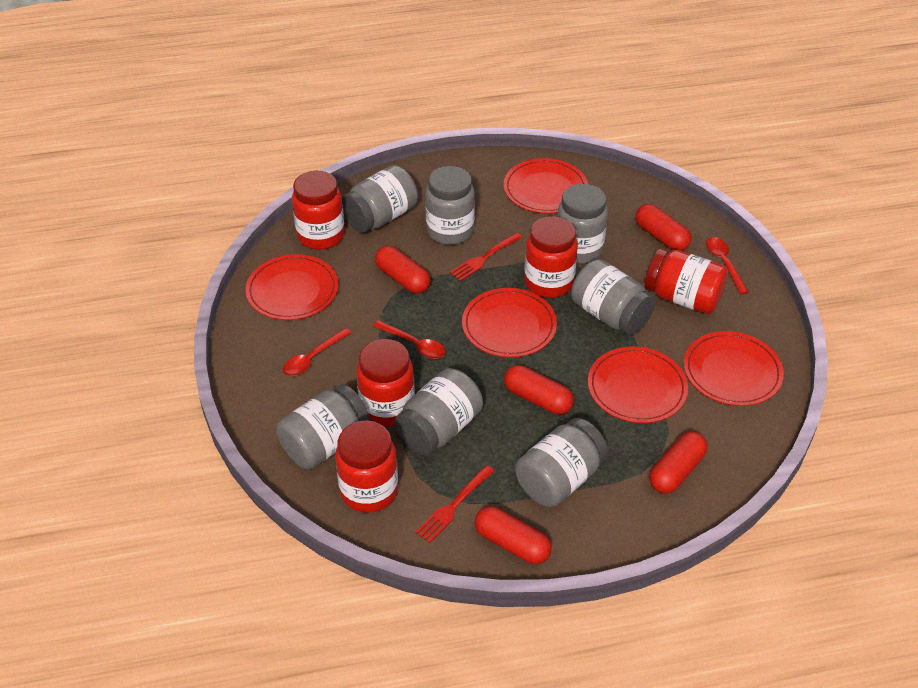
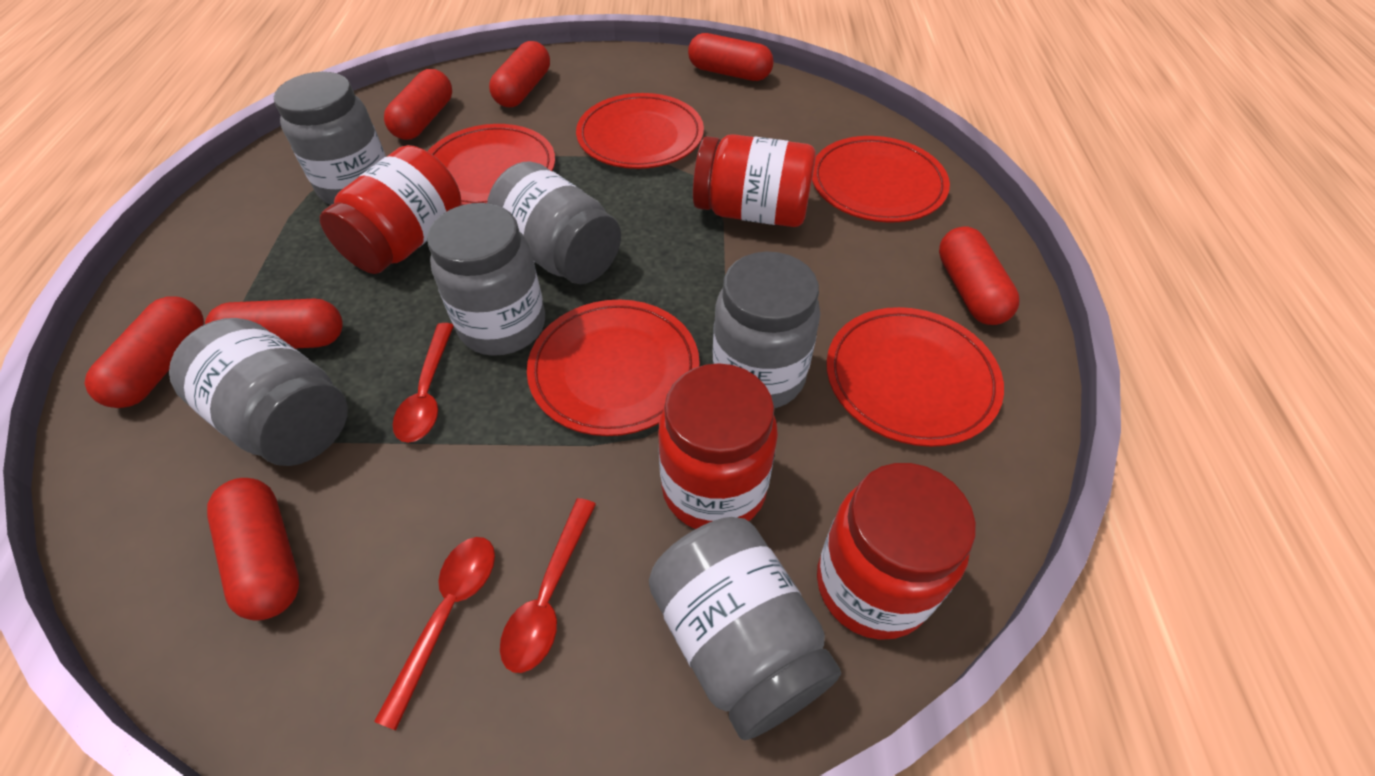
grey jar: [276,384,370,470] [342,165,418,233] [394,368,483,455] [425,166,475,245] [515,418,608,507] [557,184,608,264] [571,259,656,335] = 7 -> [169,318,348,466] [274,72,386,205] [427,203,545,356] [487,162,621,284] [649,517,841,740] [713,252,820,408] = 6
red capsule: [375,246,430,294] [475,506,552,564] [504,365,574,414] [636,204,691,251] [649,431,708,494] = 5 -> [85,296,204,408] [205,299,343,349] [207,478,299,621] [384,69,452,140] [489,41,550,107] [688,33,774,81] [939,226,1020,325] = 7
red fork: [415,465,494,543] [450,233,523,281] = 2 -> none = 0
red jar: [292,171,345,250] [335,421,398,513] [356,339,415,427] [524,216,578,298] [645,248,728,314] = 5 -> [320,145,461,274] [658,363,778,529] [693,134,816,227] [817,463,976,640] = 4

